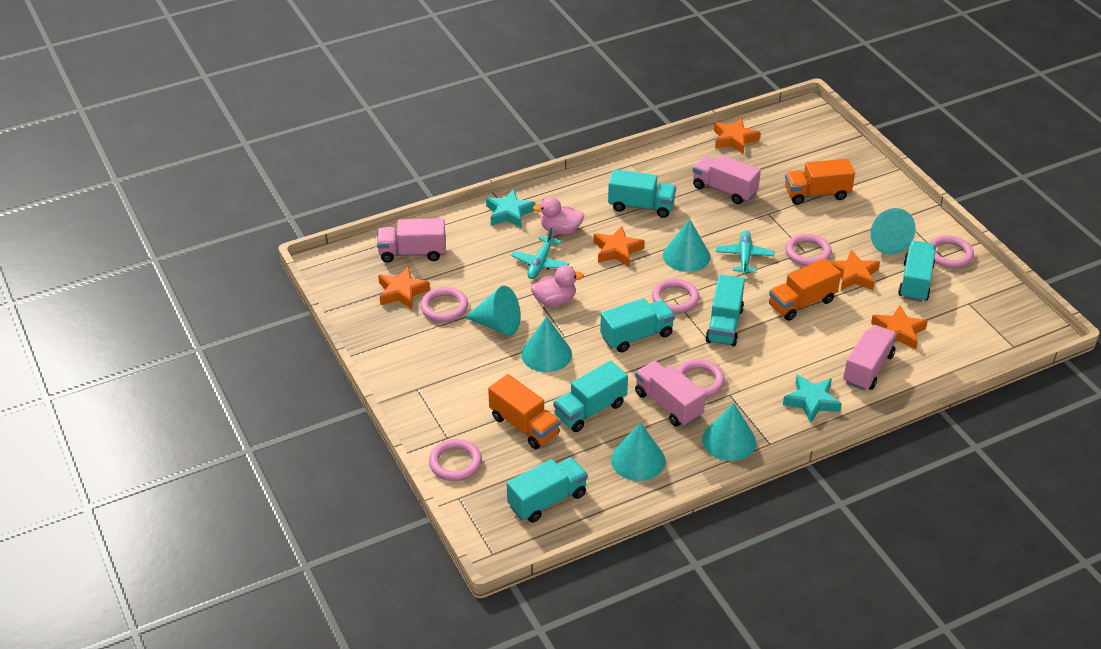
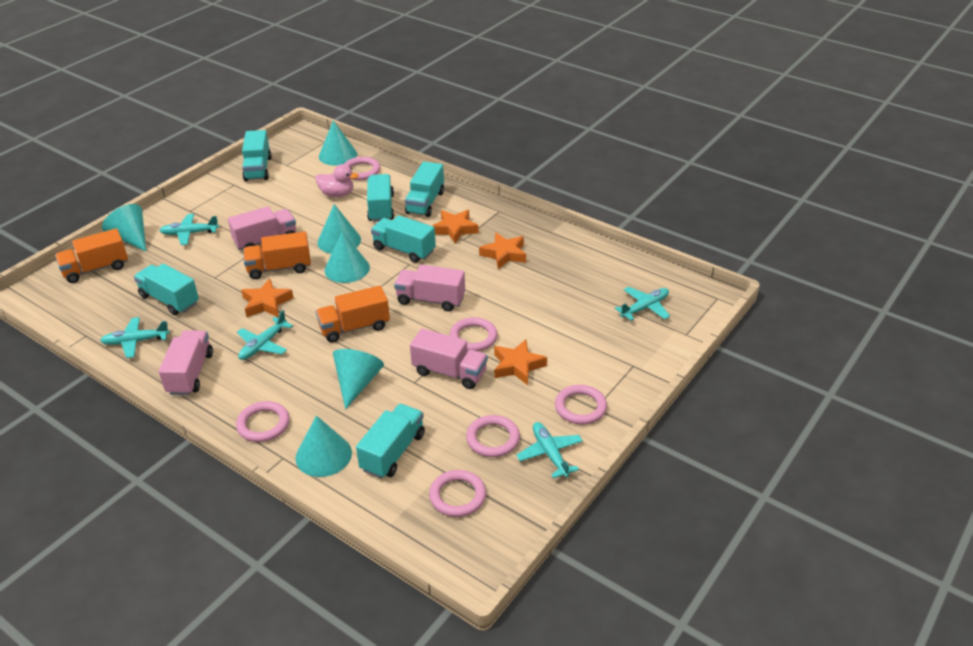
orange star: [378,266,430,309] [593,226,644,267] [714,118,760,154] [829,249,880,290] [871,305,928,350] = 5 -> [241,279,293,317] [432,210,479,244] [479,233,526,269] [494,339,547,385] = 4
pink duck: [531,265,584,306] [533,197,585,235] = 2 -> [315,164,359,197] = 1
turquoise plane: [511,228,569,279] [716,230,775,275] = 2 -> [100,317,170,358] [159,214,219,245] [237,310,293,360] [516,422,583,478] [615,287,670,321] = 5
turquoise star: [486,189,535,228] [783,375,842,423] = 2 -> none = 0

